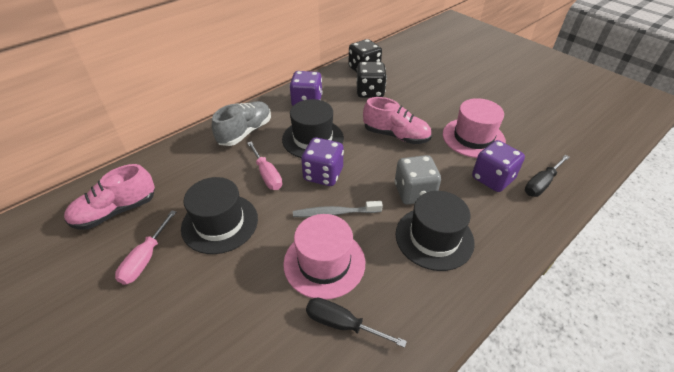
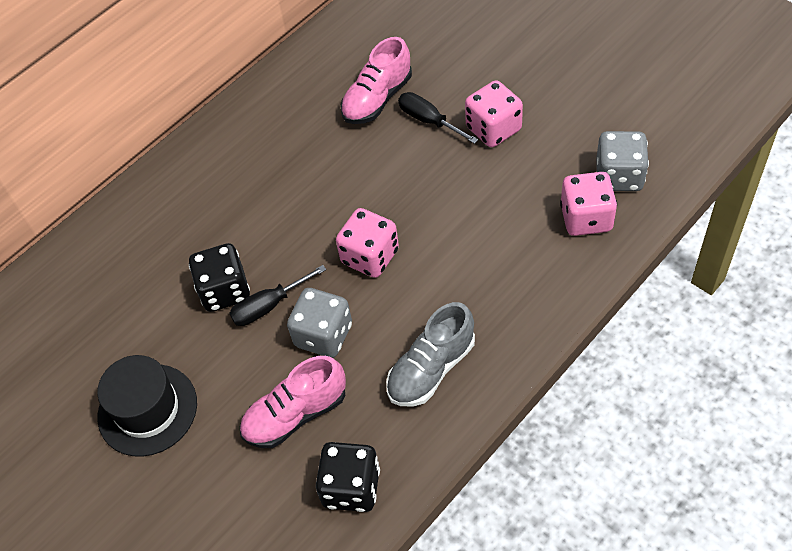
black hat: [181,177,258,254] [282,99,344,158] [395,191,475,271] = 3 -> [97,355,197,457] = 1
grey dice: [395,155,441,205] = 1 -> [287,288,352,358] [596,131,649,191] = 2
grey toothbrush: [293,201,383,217] = 1 -> none = 0
pink dice: none = 0 -> [336,208,399,278] [465,81,523,147] [560,172,617,236] = 3
pink hat: [283,214,365,300] [443,98,506,158] = 2 -> none = 0
pink screwdriver: [115,211,176,285] [247,141,282,190] = 2 -> none = 0
purple dice: [289,71,322,106] [301,138,344,186] [472,140,525,192] = 3 -> none = 0

